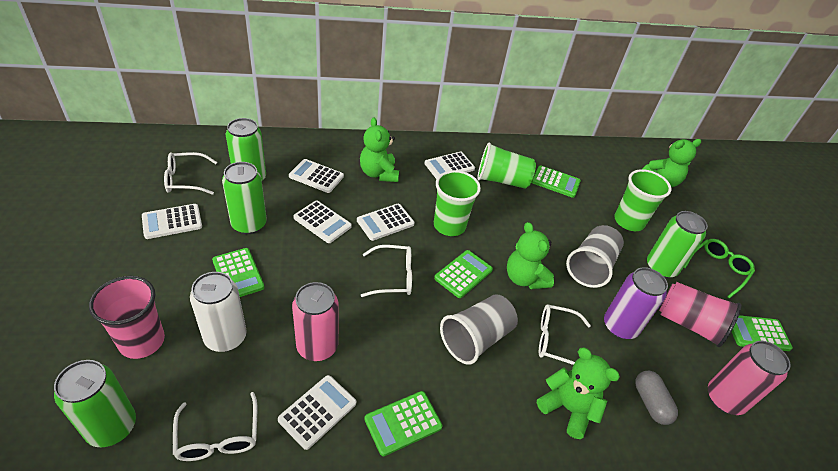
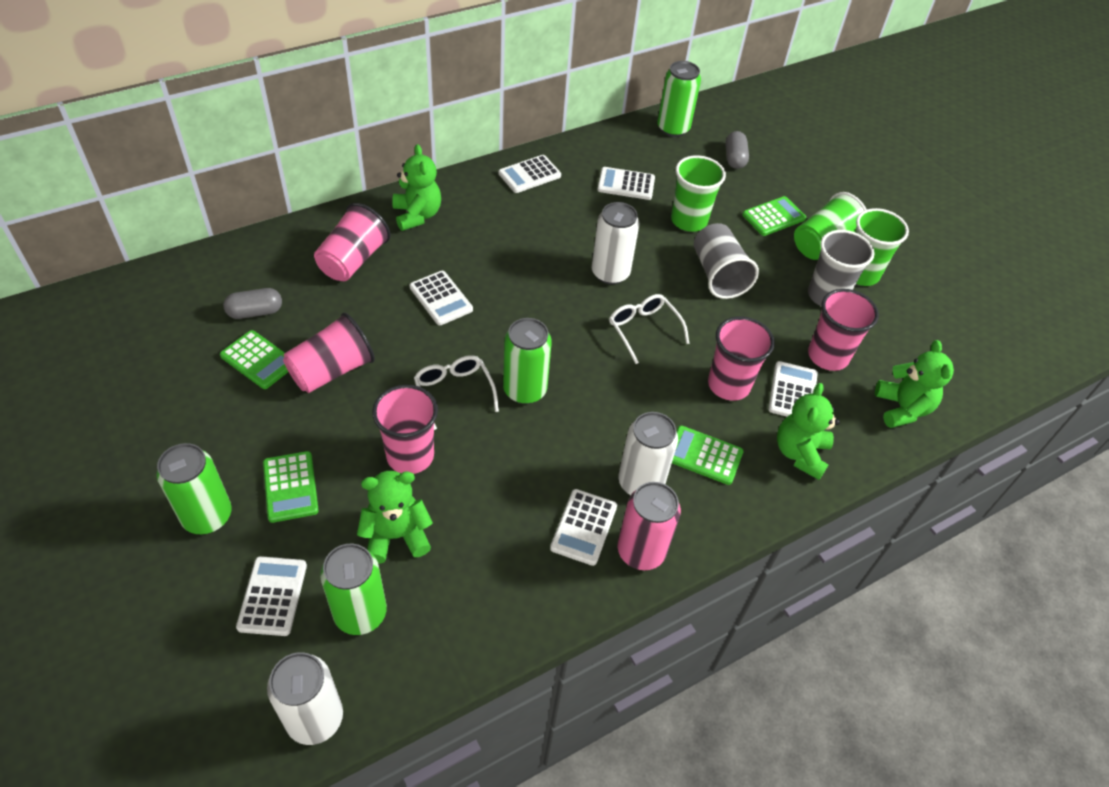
green calculator: [212,248,265,297] [364,391,443,456] [434,250,493,298] [532,165,581,198] [731,315,793,351] = 5 -> [220,330,288,389] [263,451,319,523] [672,426,744,485] [742,196,806,236] = 4
green glasses: [684,239,755,299] = 1 -> none = 0
grey capsule: [635,371,678,425] = 1 -> [223,288,282,319] [725,131,749,169] = 2
pink can: [292,282,338,361] [708,341,791,415] = 2 -> [618,482,681,570] = 1
pink cup: [89,276,165,359] [659,282,741,347] = 2 -> [283,313,375,393] [314,203,391,281] [372,385,438,474] [708,316,775,401] [808,289,879,371] = 5
purple can: [604,267,668,339] = 1 -> none = 0
white can: [190,272,247,352] = 1 -> [267,652,343,745] [592,202,639,285] [618,412,678,495] = 3
white glasses: [164,152,217,195] [173,392,257,461] [361,245,412,297] [539,304,591,365] = 4 -> [414,355,499,430] [609,294,690,364] = 2

